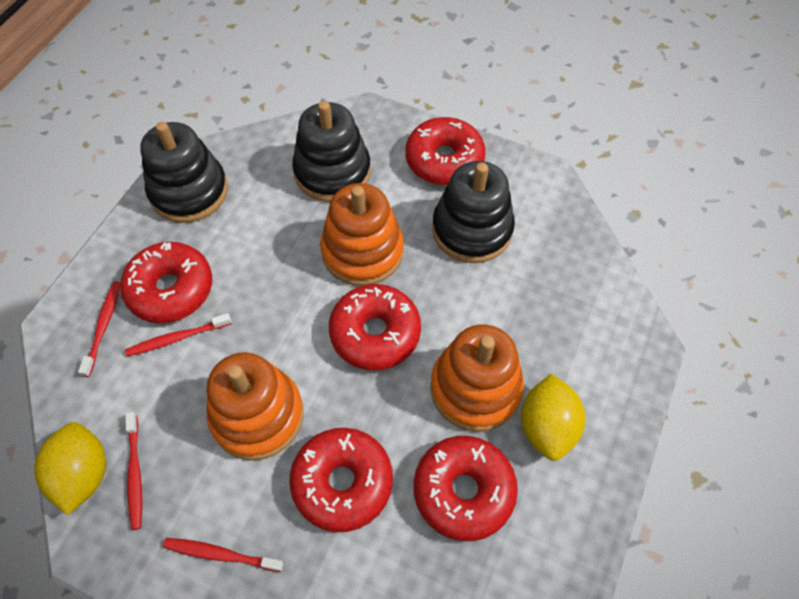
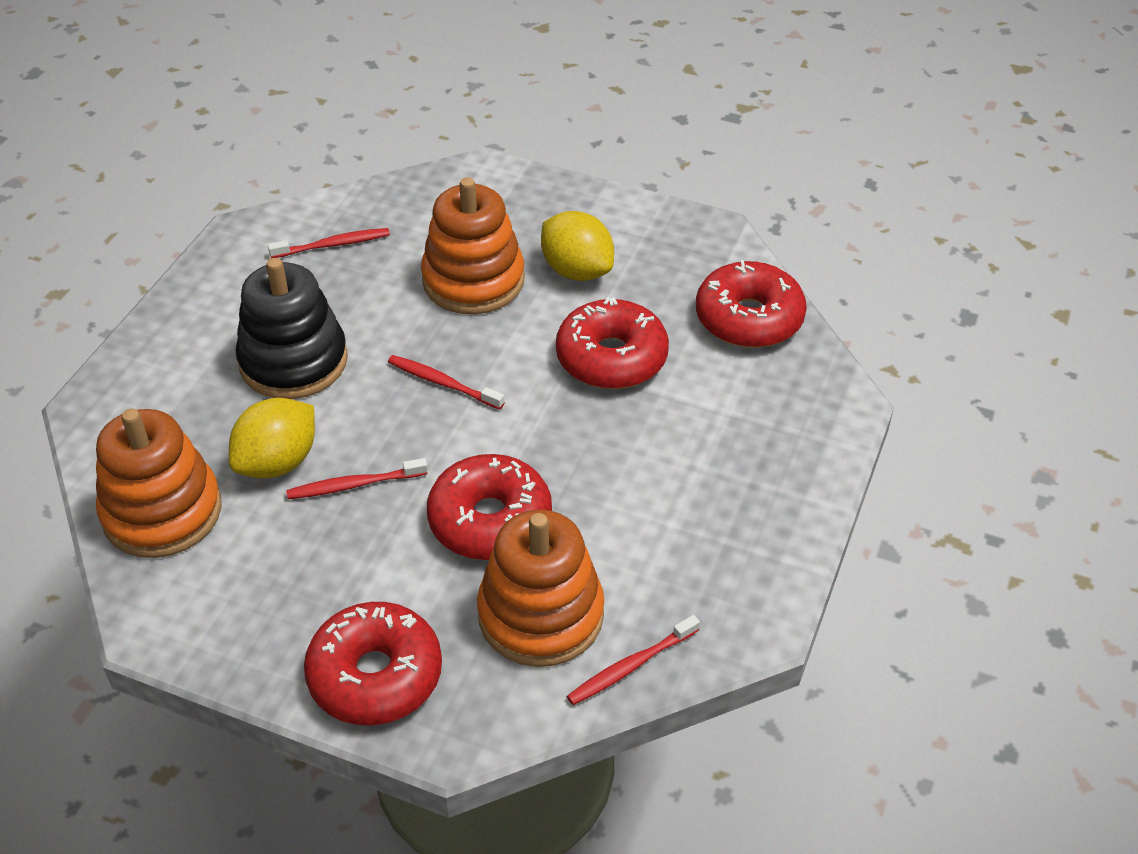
black stacking toy: [140,122,228,223] [292,101,371,202] [432,161,515,263] = 3 -> [236,258,348,399] = 1
red donut: [120,242,212,323] [289,428,393,532] [329,284,421,370] [405,117,486,185] [414,436,518,541] = 5 -> [304,602,442,725] [427,454,552,560] [556,297,669,389] [696,260,807,348] = 4

